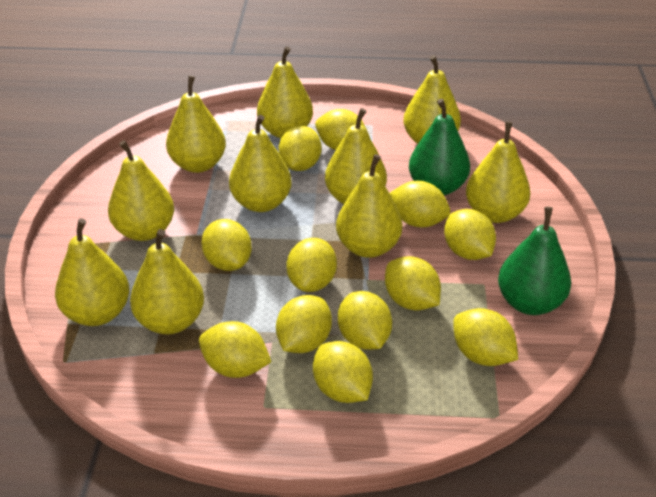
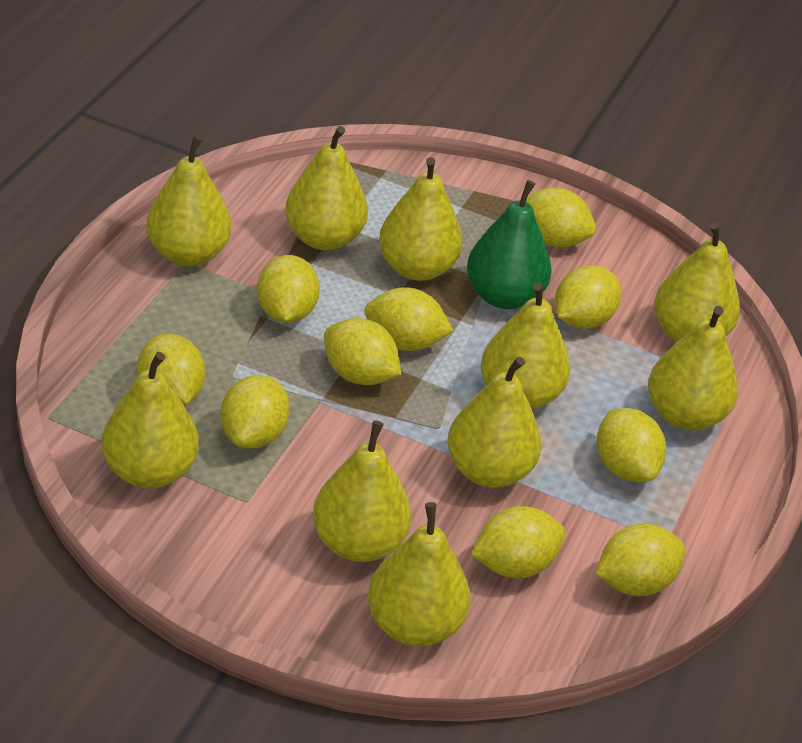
green pear: [409,99,470,195] [498,207,571,315] = 2 -> [467,180,552,309] = 1
yellow lemon: [199,321,271,378] [201,219,252,271] [276,295,332,353] [279,126,321,171] [286,238,337,292] [313,341,373,403] [315,109,370,150] [338,291,392,350] [385,256,441,311] [390,181,450,227] [444,209,496,260] [453,308,518,366] = 12 -> [137,333,205,405] [220,375,290,448] [257,255,320,323] [324,318,401,385] [365,287,453,351] [471,506,566,578] [526,187,596,247] [555,265,621,329] [596,524,686,596] [597,408,666,482] = 10

